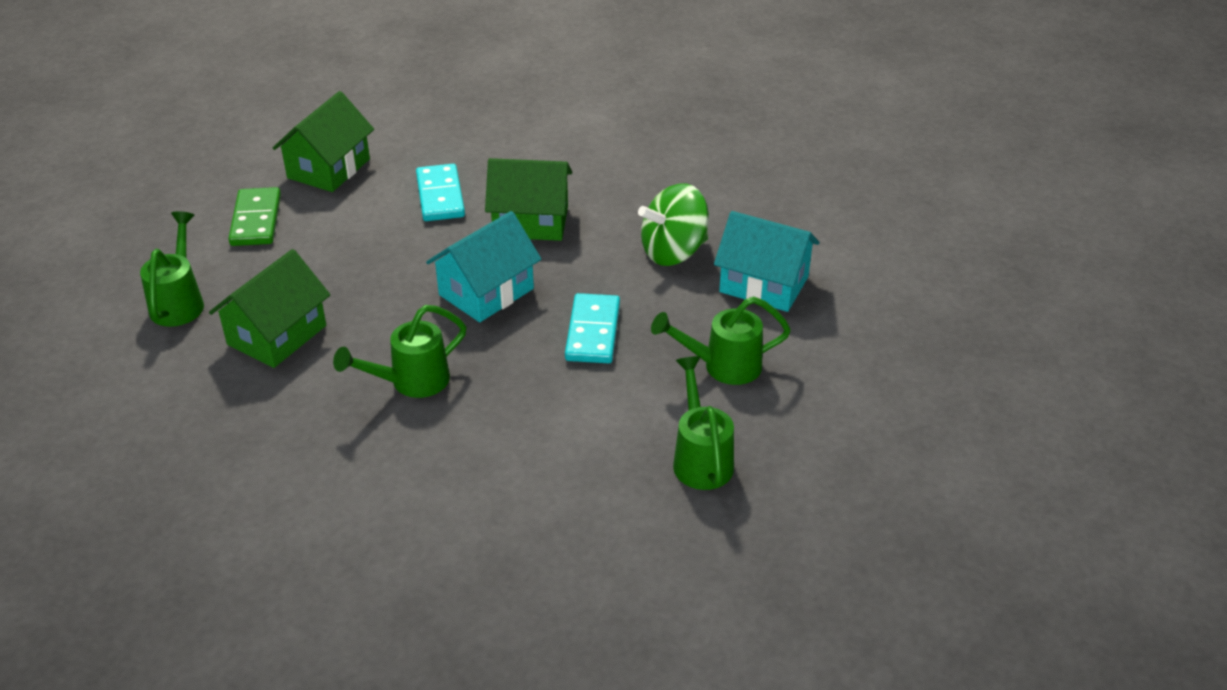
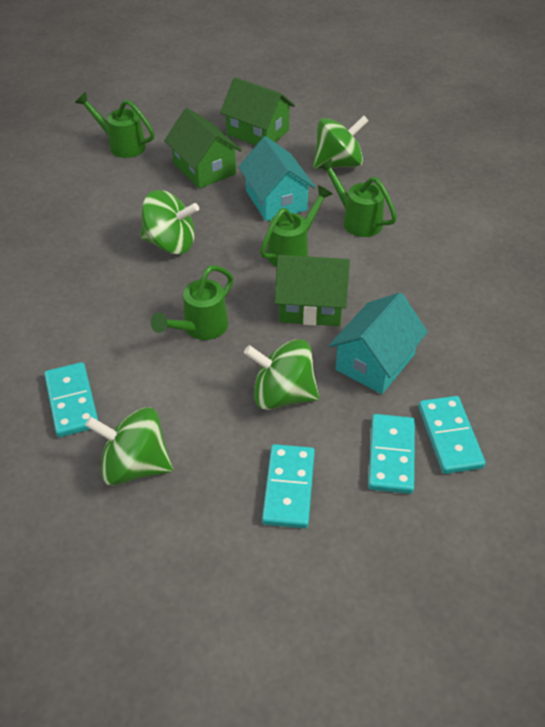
green domino: [228,187,281,246] = 1 -> none = 0
green spinning top: [638,183,709,266] = 1 -> [85,407,173,485] [140,190,199,254] [244,339,319,410] [313,115,369,169] = 4
turquoise domino: [416,164,465,221] [565,293,620,363] = 2 -> [44,362,98,437] [262,444,315,529] [368,414,415,494] [419,396,486,474] = 4

